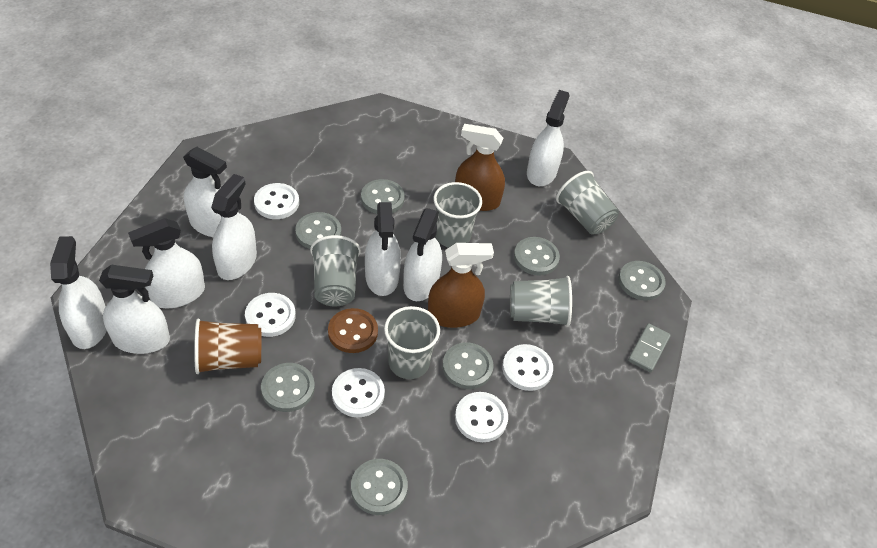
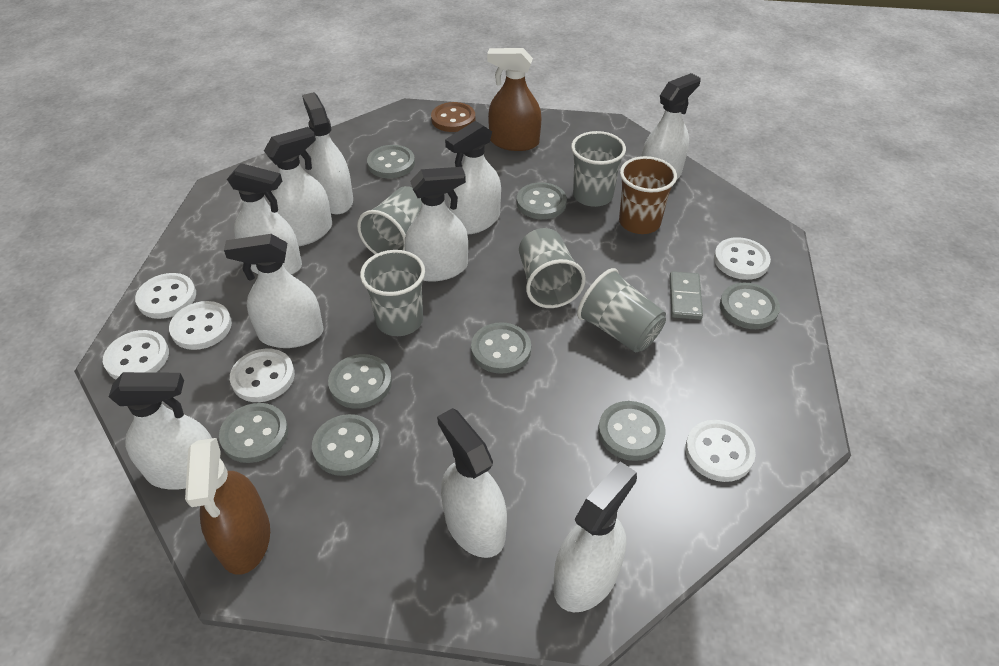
grey button: [261,363,315,412] [295,212,341,249] [351,459,408,515] [361,179,405,214] [442,343,494,389] [514,237,560,276] [618,261,666,301] = 7 -> [219,403,288,463] [312,414,380,476] [328,354,392,409] [367,145,415,178] [471,322,531,374] [517,182,567,219] [598,401,665,461] [720,283,780,329] = 8
white button: [245,293,296,337] [254,183,299,219] [332,368,385,417] [455,392,508,442] [502,344,553,391] = 5 -> [103,330,169,379] [135,273,196,319] [169,301,232,350] [230,349,295,402] [685,420,756,482] [714,237,771,280] = 6
white spray bottle: [50,236,107,349] [99,264,170,354] [128,218,205,308] [183,147,227,237] [211,174,257,280] [365,202,401,296] [403,208,442,301] [527,90,570,186] = 8 -> [109,372,221,490] [224,234,324,348] [227,163,302,275] [264,127,332,246] [302,92,353,214] [405,167,468,282] [437,408,507,558] [445,121,501,235] [553,461,637,612] [641,73,700,179] = 10

